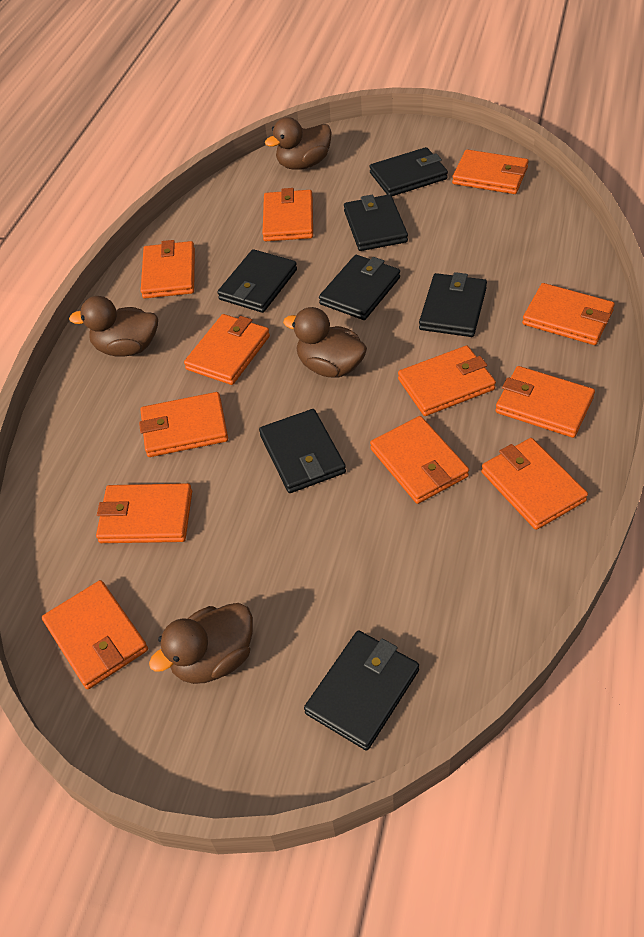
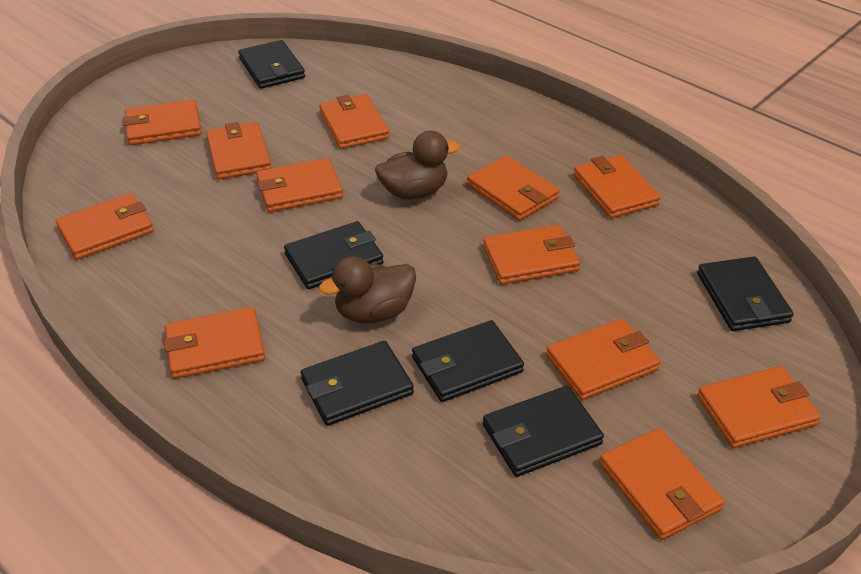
black wallet: [217,249,297,313] [259,409,346,493] [304,630,419,751] [319,255,400,320] [344,194,408,251] [369,147,448,196] [419,272,487,337] = 7 -> [238,40,305,89] [284,221,384,289] [301,341,414,426] [412,320,524,402] [483,386,604,477] [697,257,794,331] = 6
brown duck: [69,296,158,357] [149,603,253,684] [265,117,332,170] [283,307,367,378] = 4 -> [319,256,416,323] [375,131,460,199] = 2

